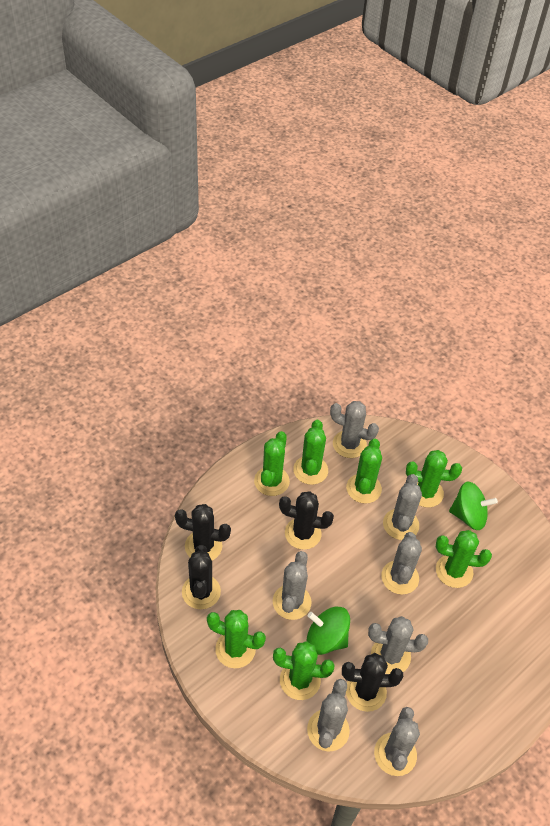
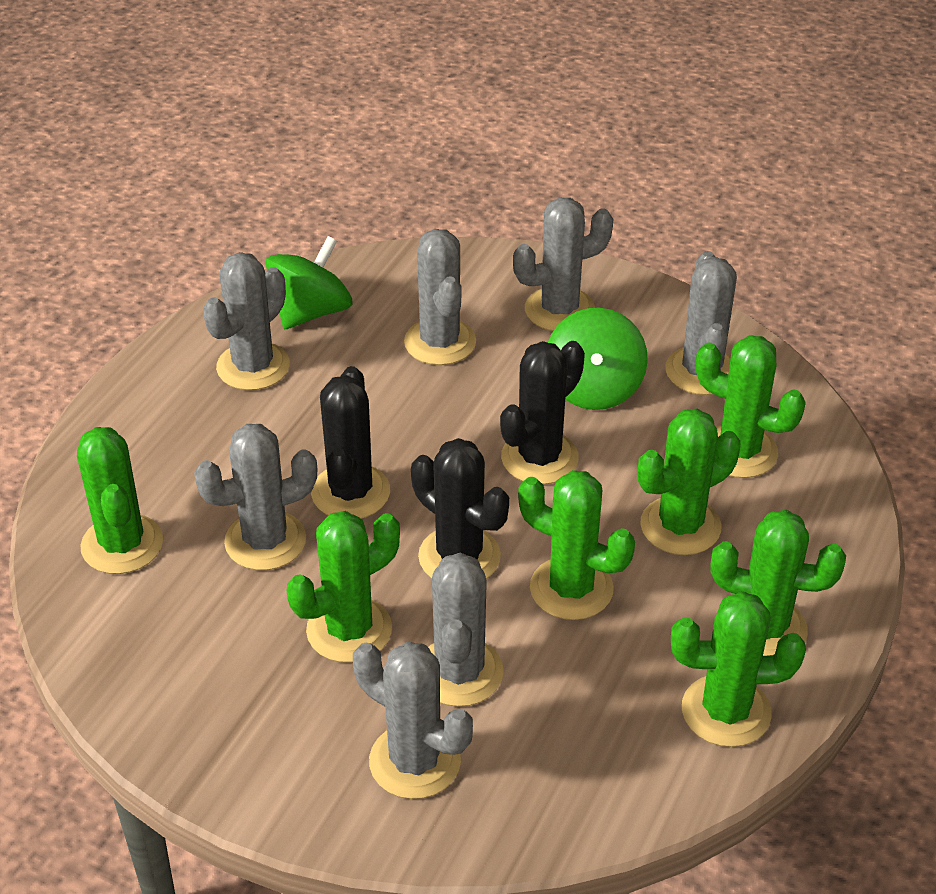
black cactus: [175,504,231,560] [182,545,221,609] [279,491,334,550] [342,653,403,712] = 4 -> [311,366,390,518] [411,438,509,579] [500,341,585,485] = 3

